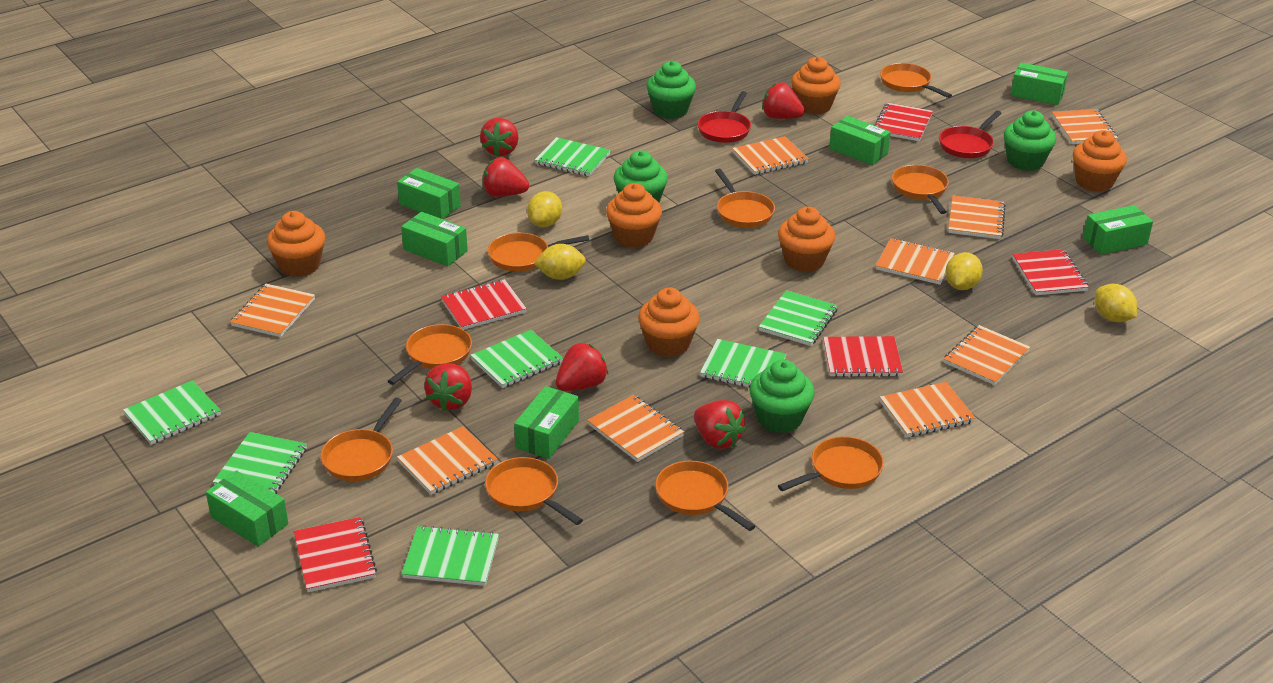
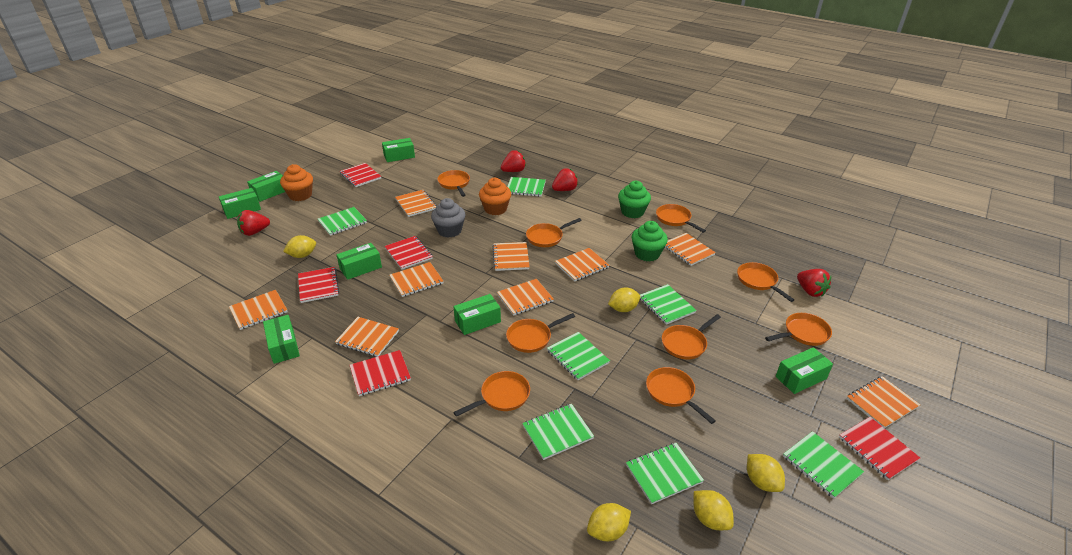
green cupcake: [614,150,668,203] [646,61,696,119] [749,360,815,433] [1004,110,1056,171] = 4 -> [618,181,651,218] [632,221,668,262] = 2
grey cupcake: none = 0 -> [431,198,465,238] = 1
orange cupcake: [267,211,325,277] [606,183,662,248] [638,287,700,357] [778,207,835,272] [791,57,841,115] [1073,130,1127,192] = 6 -> [280,164,313,201] [479,178,511,215] = 2
red pan: [697,91,751,143] [939,111,1002,158] = 2 -> none = 0
red strawberry: [424,363,472,411] [480,118,519,156] [483,157,529,197] [556,343,608,391] [694,400,746,449] [762,83,805,119] = 6 -> [237,210,270,236] [501,150,526,172] [552,168,578,191] [797,269,831,297] = 4
yellow lemon: [527,191,562,227] [534,244,586,280] [945,252,983,290] [1095,284,1137,322] = 4 -> [283,235,316,258] [587,503,631,541] [608,287,640,312] [694,490,734,530] [747,454,785,492] = 5

